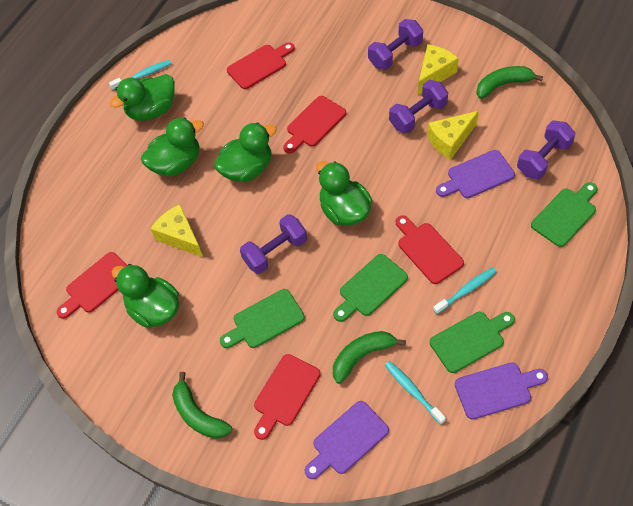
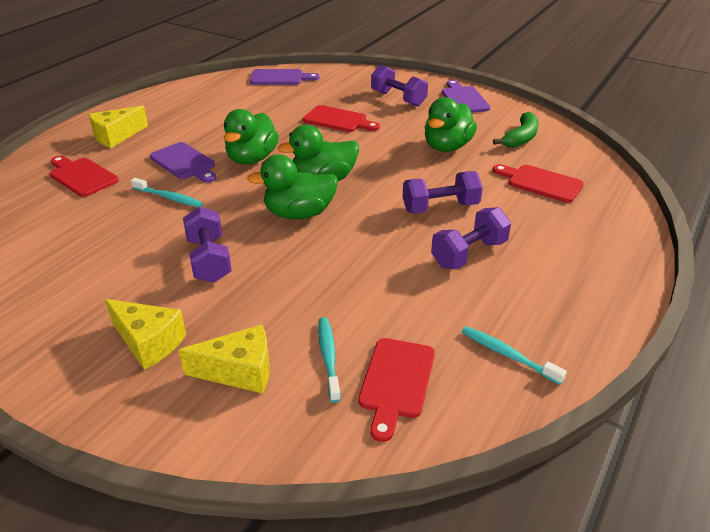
green banana: [172,372,232,439] [333,331,406,384] [476,66,543,99] = 3 -> [493,112,539,148] = 1
green cutting board: [220,289,305,348] [333,254,408,322] [430,312,515,373] [531,182,598,247] = 4 -> none = 0
green duck: [110,74,175,121] [112,264,179,328] [141,118,204,177] [214,122,277,182] [316,161,372,226] = 5 -> [224,109,279,164] [247,154,338,219] [277,125,359,181] [425,97,477,152] = 4
red cutting board: [57,252,128,319] [227,42,295,89] [254,354,320,440] [283,96,346,154] [396,215,464,284] = 5 -> [50,156,119,197] [303,105,380,132] [358,338,435,442] [493,164,584,203] = 4

